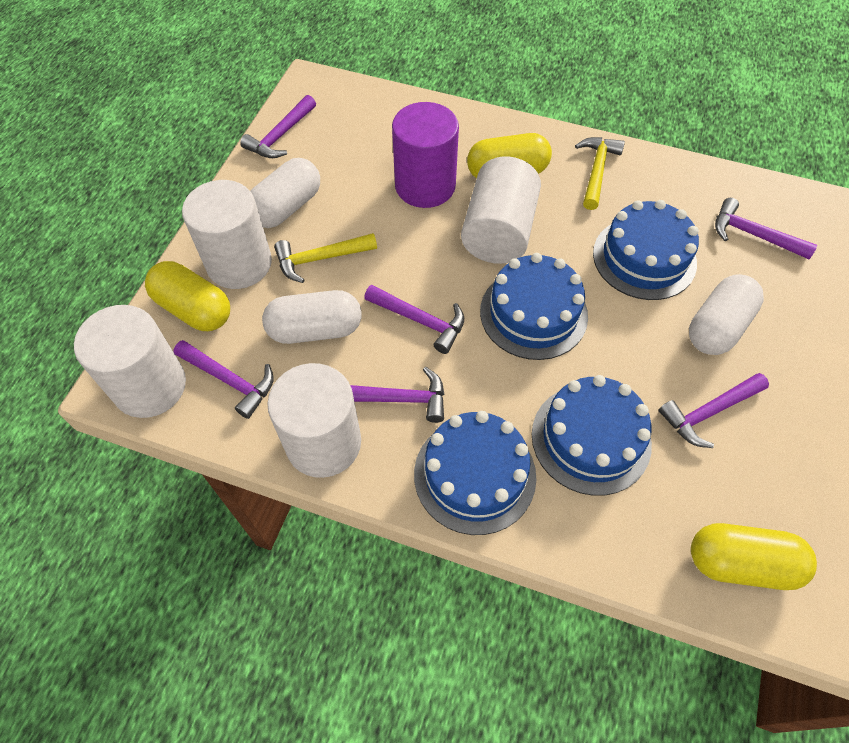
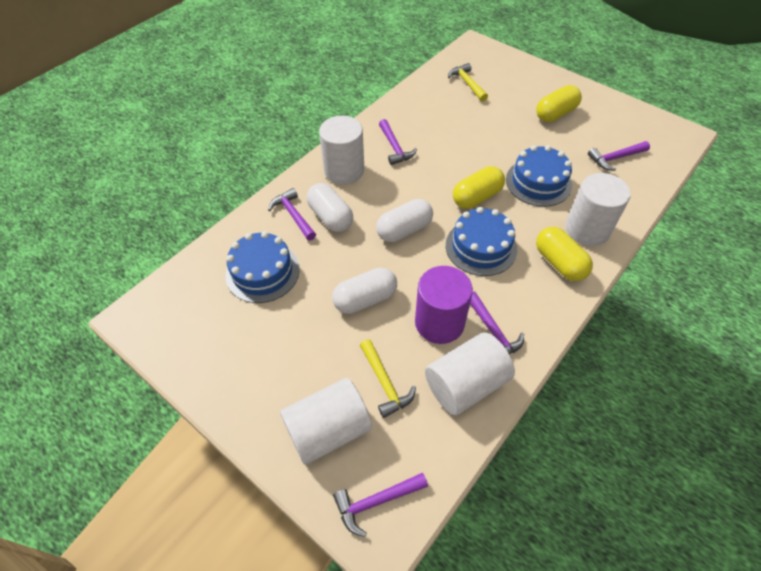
blue cake: [414,411,536,535] [480,253,588,360] [532,375,652,496] [593,200,699,300] = 4 -> [226,231,300,303] [446,207,517,276] [506,145,572,207] = 3
purple hammer: [173,340,274,419] [240,95,316,158] [350,367,444,423] [364,285,464,354] [659,373,769,448] [715,198,817,259] = 6 -> [268,188,316,241] [333,473,428,537] [379,119,417,165] [470,291,524,355] [588,141,650,171] = 5

